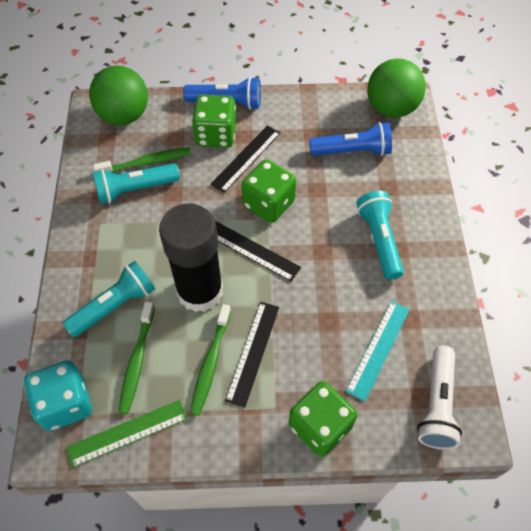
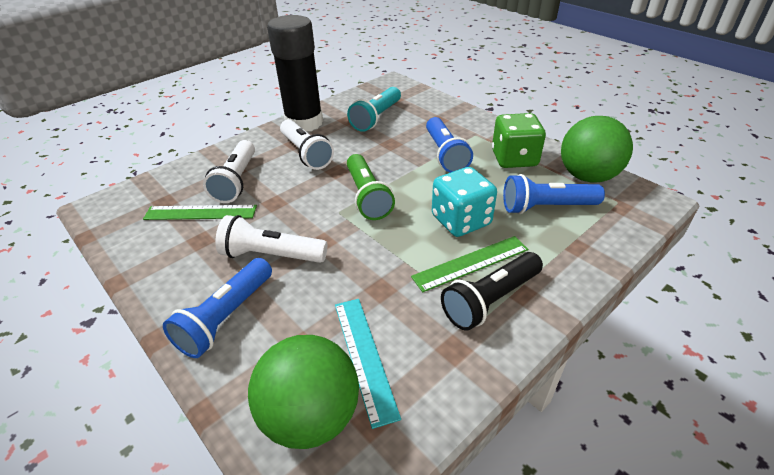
black flashlight: none = 0 -> [441,252,543,331] = 1
black ruler: [210,125,281,193] [215,221,301,282] [225,302,279,408] = 3 -> none = 0
blue flashlight: [183,77,261,110] [309,122,392,156] = 2 -> [163,258,272,358] [426,117,473,173] [503,174,605,214] = 3
green dice: [192,95,236,148] [241,159,296,223] [289,381,358,457] = 3 -> [492,113,546,168] = 1
green flashlight: none = 0 -> [347,154,395,220] = 1
green ruler: [67,400,187,468] = 1 -> [143,205,257,220] [411,236,528,292] = 2
green toothbrush: [93,147,191,173] [118,301,155,414] [190,304,231,416] = 3 -> none = 0
turquoise flashlight: [63,261,155,337] [93,163,180,204] [356,191,404,280] = 3 -> [347,87,401,132] = 1
white flashlight: [417,346,462,449] = 1 -> [203,140,255,203] [215,215,328,263] [280,119,334,170] = 3

